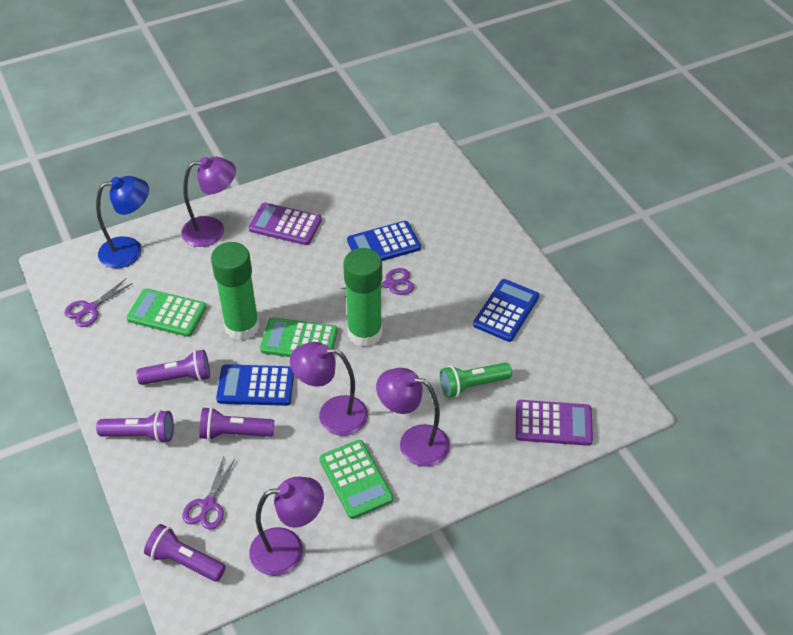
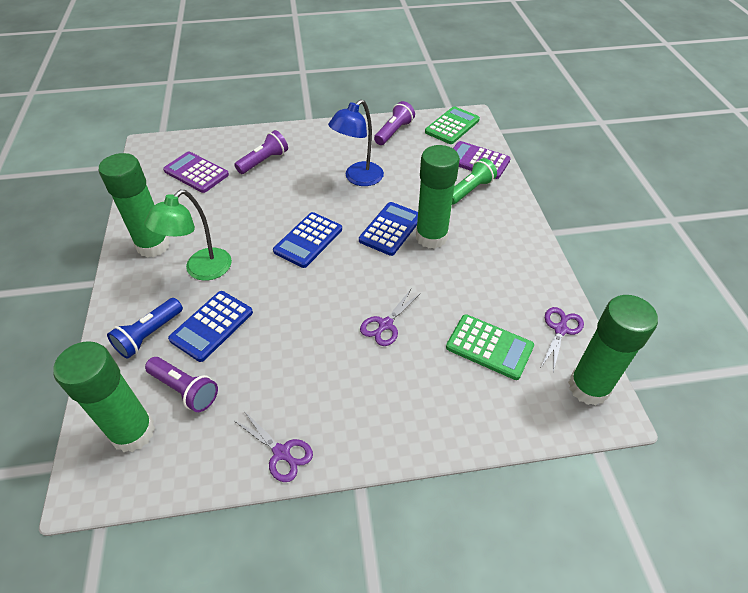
blue flashlight: none = 0 -> [107,298,183,359] = 1
green calculator: [127,288,207,337] [260,317,338,357] [319,440,393,519] = 3 -> [425,106,480,144] [446,314,534,380] = 2
green glue stick: [211,242,260,341] [343,248,382,347] = 2 -> [53,341,155,452] [99,153,170,258] [416,145,460,249] [568,295,658,406] = 4
green lamp: none = 0 -> [144,190,232,281] = 1
purple flashlight: [96,410,174,443] [136,350,210,385] [144,524,226,582] [199,407,274,440] = 4 -> [145,357,218,412] [234,130,288,174] [374,101,415,145] = 3
purple lamp: [181,157,236,247] [249,477,324,576] [290,342,368,436] [376,368,450,467] = 4 -> none = 0

